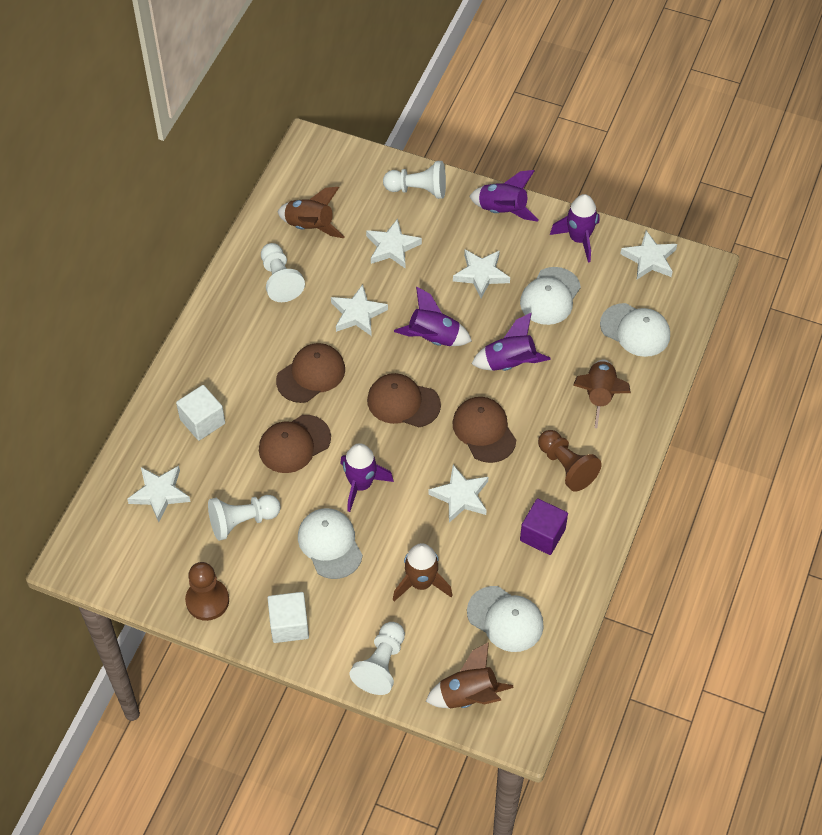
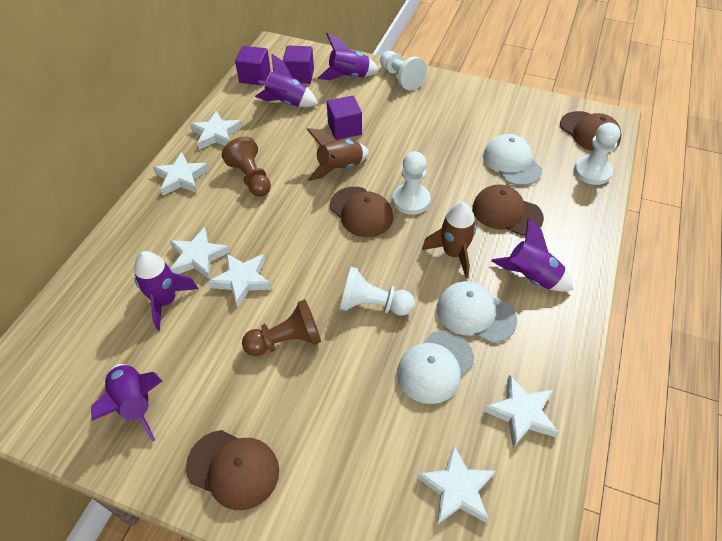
brown rocket: [277,187,345,238] [393,543,453,601] [426,642,514,709] [573,360,631,428] = 4 -> [307,128,369,181] [422,202,476,278] = 2
purple cube: [520,499,568,555] = 1 -> [235,46,271,85] [283,46,314,84] [327,96,362,140] = 3
white cap: [298,508,363,579] [467,586,544,652] [520,267,581,325] [600,303,670,357] = 4 -> [397,331,474,404] [437,281,517,343] [483,134,542,186] = 3
white cube: [176,385,225,441] [268,592,309,643] = 2 -> none = 0

